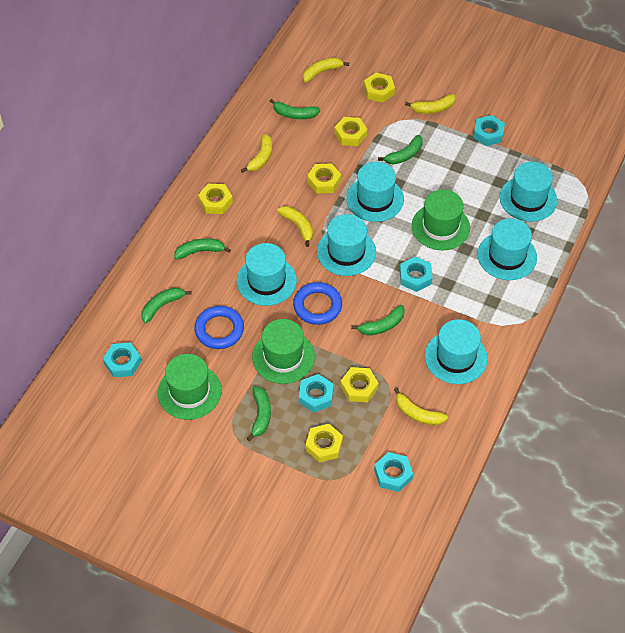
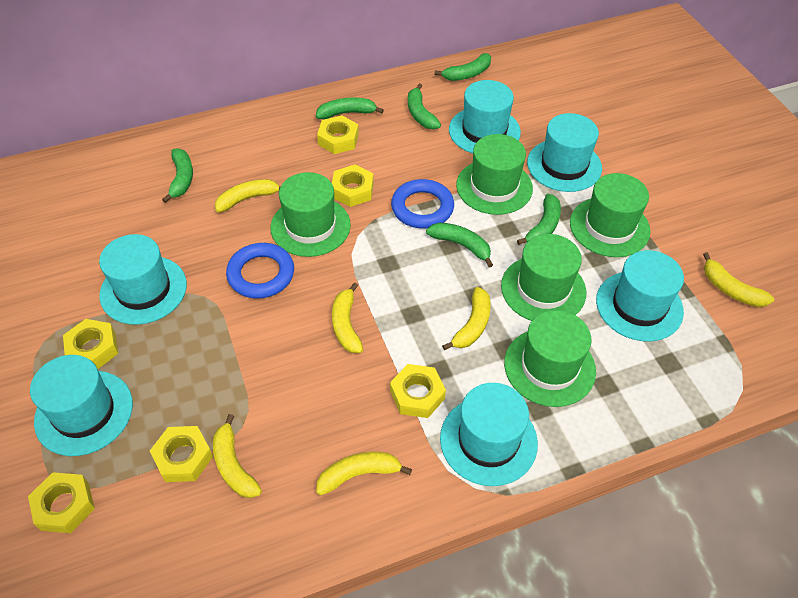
green hat: [158,354,222,420] [252,319,315,384] [412,189,470,250] = 3 -> [271,172,351,257] [456,134,533,215] [501,234,587,321] [504,310,596,407] [570,173,651,257] = 5
turquoise nut: [103,343,142,377] [299,374,334,412] [374,452,413,492] [400,256,432,292] [473,115,505,146] = 5 -> none = 0
yellow banana: [241,134,272,173] [277,206,313,247] [303,58,349,82] [394,388,448,425] [405,94,456,114] = 5 -> [213,414,262,498] [215,179,281,212] [317,452,412,495] [332,283,363,353] [442,287,491,350] [703,252,774,307] = 6

